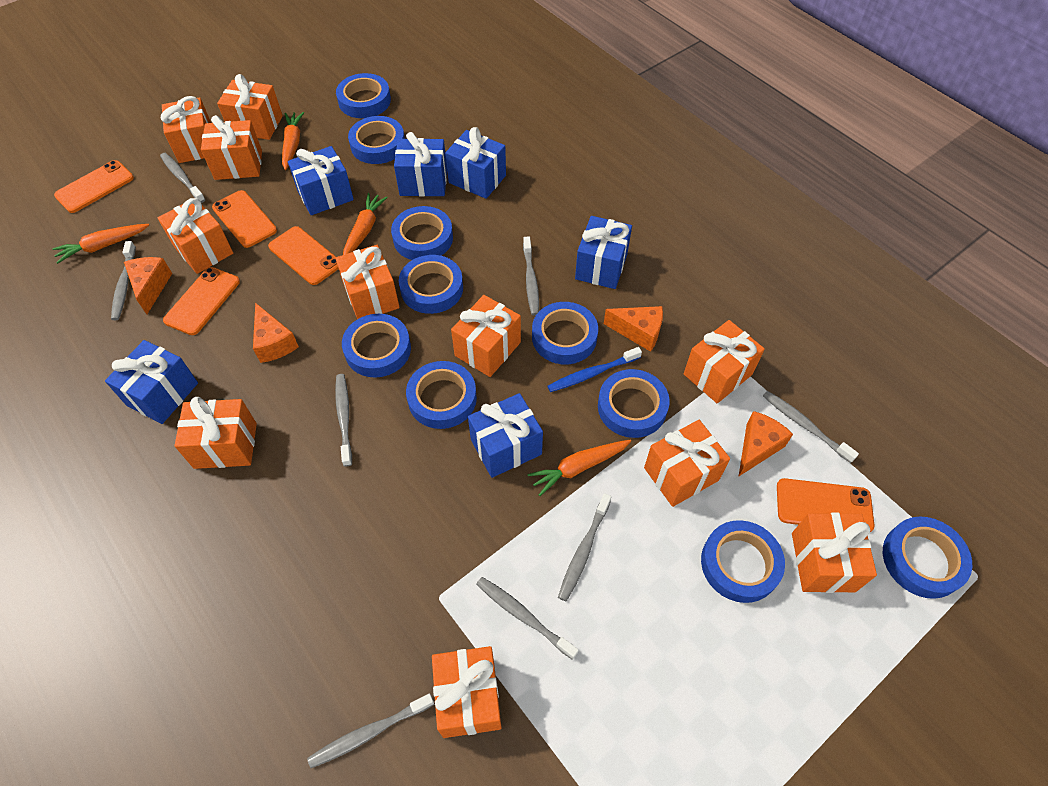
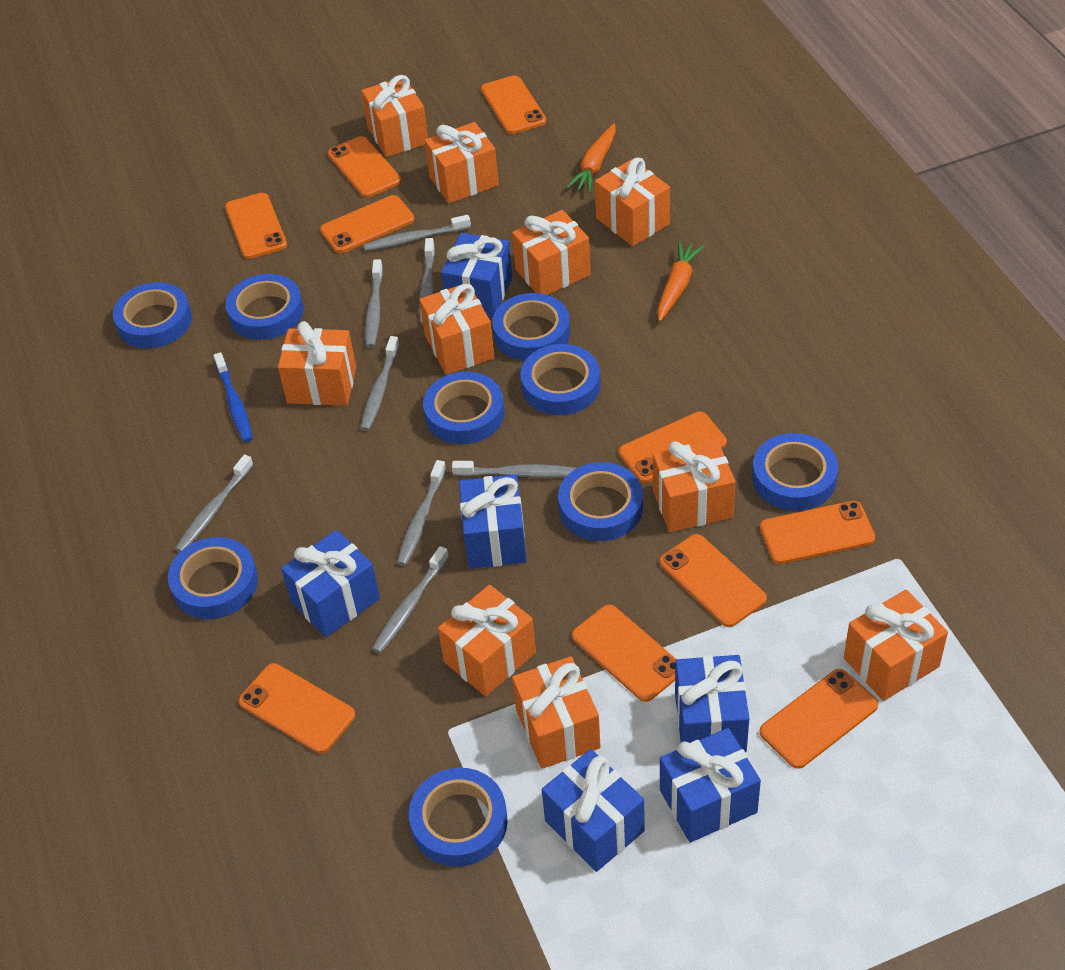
blue tape: [336,73,391,118] [342,314,411,378] [348,116,405,164] [391,206,453,260] [399,255,463,314] [406,361,477,429] [532,302,598,364] [598,369,670,438] [701,520,785,603] [883,517,972,599] = 10 -> [113,282,192,349] [168,537,258,619] [226,274,304,340] [409,768,508,867] [423,372,504,444] [492,293,570,361] [520,344,600,415] [558,462,643,541] [752,433,838,511] = 9
orange carrot: [53,224,149,264] [282,112,304,170] [343,193,388,255] [528,440,631,496] = 4 -> [566,124,616,193] [657,241,704,322] = 2
orange cheese: [124,257,172,314] [253,303,299,363] [604,306,663,352] [738,411,793,477] = 4 -> none = 0
orange gift: [158,198,233,274] [161,96,211,163] [174,397,257,469] [201,115,262,180] [217,74,283,140] [335,245,400,319] [432,646,502,738] [451,295,521,377] [644,420,730,507] [684,320,765,403] [792,512,877,593] = 11 -> [278,321,356,405] [361,75,428,157] [419,283,495,375] [425,122,499,204] [438,584,536,696] [512,210,591,295] [512,656,601,769] [595,158,670,246] [653,439,735,533] [844,589,948,701] = 10
orange phone: [54,160,134,213] [163,267,240,335] [212,190,277,248] [268,226,339,285] [777,478,875,533] = 5 -> [225,193,287,259] [238,663,356,754] [320,195,415,253] [328,136,401,198] [481,75,546,134] [572,604,676,702] [619,412,727,483] [659,534,767,627] [760,501,875,564] [760,669,878,769] = 10

